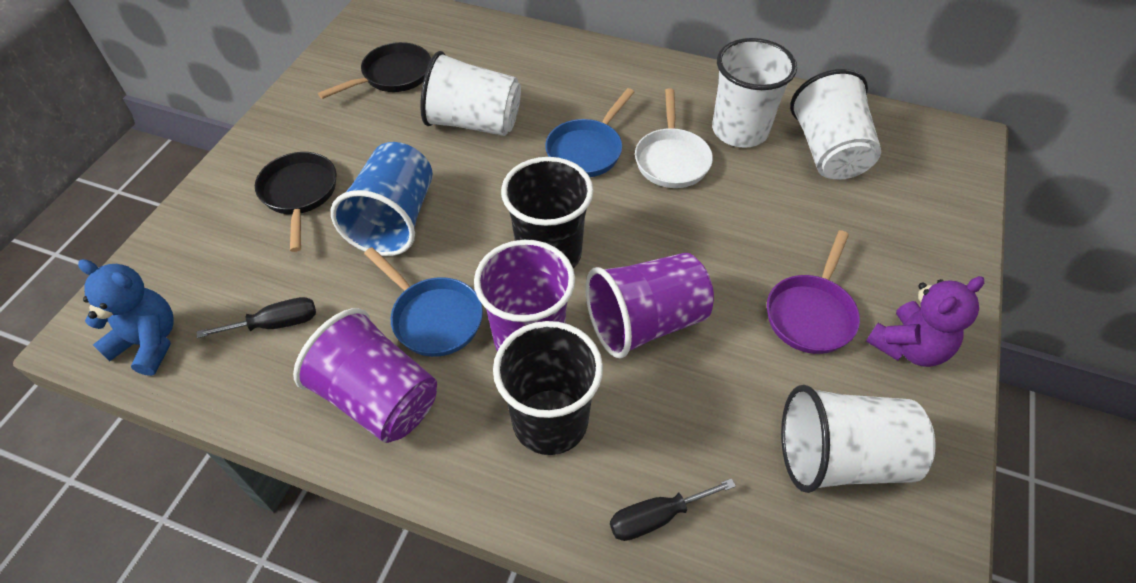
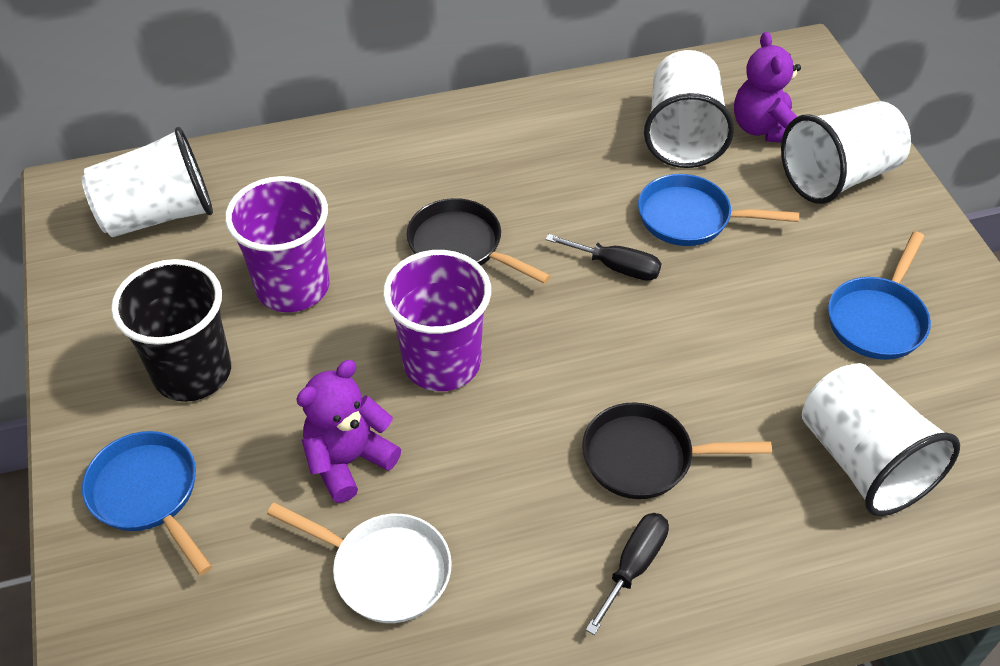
black cup: [493,321,603,455] [501,157,593,269] = 2 -> [111,259,231,402] = 1
blue cup: [331,142,433,256] = 1 -> none = 0
blue pan: [364,247,483,357] [545,88,634,177] = 2 -> [82,431,212,575] [638,174,799,246] [828,231,931,360] = 3
blue teddy bear: [78,259,174,376] = 1 -> none = 0
purple cup: [293,308,437,443] [474,240,575,351] [585,253,714,358] = 3 -> [225,176,330,312] [383,250,491,391] = 2
purple pan: [767,230,860,354] = 1 -> none = 0
purple teddy bear: [866,276,984,367] = 1 -> [296,360,401,503] [734,32,801,143] = 2

